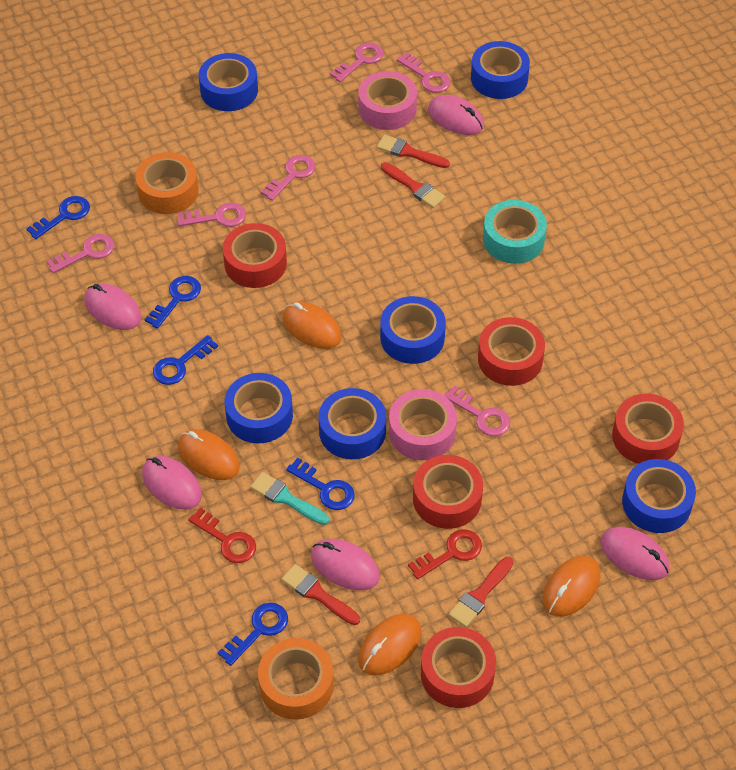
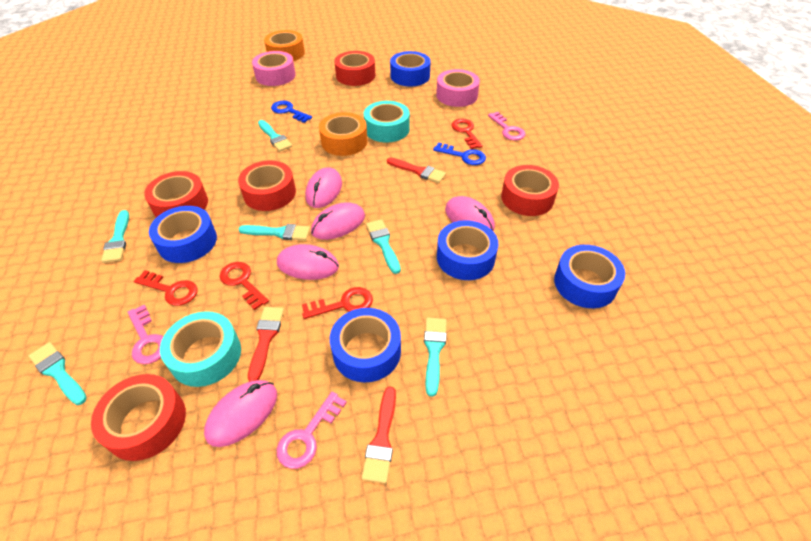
blue key: [26,196,90,239] [145,276,201,329] [153,335,218,385] [218,603,288,666] [286,457,355,510] = 5 -> [271,101,312,123] [433,142,486,165] = 2
blue tape: [199,53,258,111] [225,373,293,443] [319,388,386,459] [380,296,446,364] [471,41,530,99] [622,459,696,533] = 6 -> [149,206,217,263] [330,308,401,382] [390,51,431,87] [437,220,498,280] [554,245,625,308] = 5
orange mouse: [178,429,240,480] [282,302,342,349] [358,614,421,676] [542,556,600,617] = 4 -> none = 0
pink key: [46,234,114,273] [178,202,246,227] [261,155,316,201] [330,42,384,82] [397,52,451,93] [444,385,510,436] = 6 -> [128,305,163,364] [277,391,347,469] [488,112,525,140] = 3
red brush: [281,564,360,625] [377,135,450,168] [381,162,445,208] [448,557,514,627] = 4 -> [248,307,284,381] [362,387,396,484] [387,157,446,183] = 3
red key: [188,507,256,563] [408,529,482,579] = 2 -> [134,270,198,306] [220,262,269,310] [302,287,373,319] [451,118,483,149] = 4
turquoise brush: [250,472,329,525] = 1 -> [29,342,87,405] [101,210,129,263] [239,224,310,240] [258,120,292,151] [366,219,401,274] [424,318,447,397] = 6
turquoise tape: [483,200,547,264] = 1 -> [160,311,241,387] [364,101,410,142] = 2

